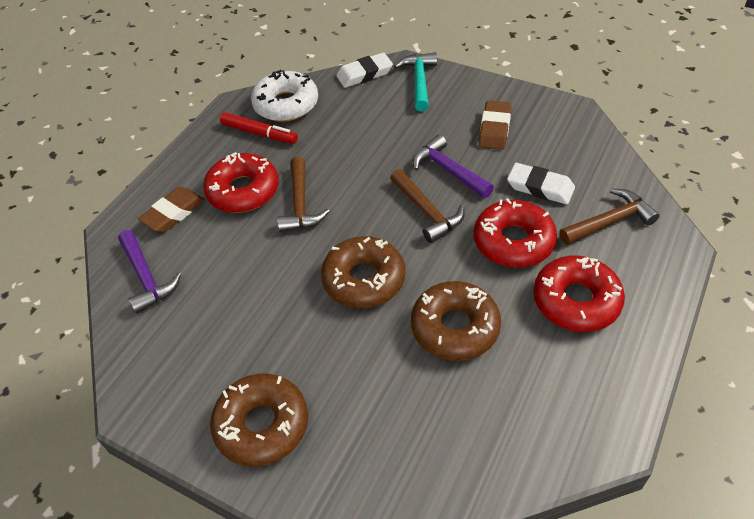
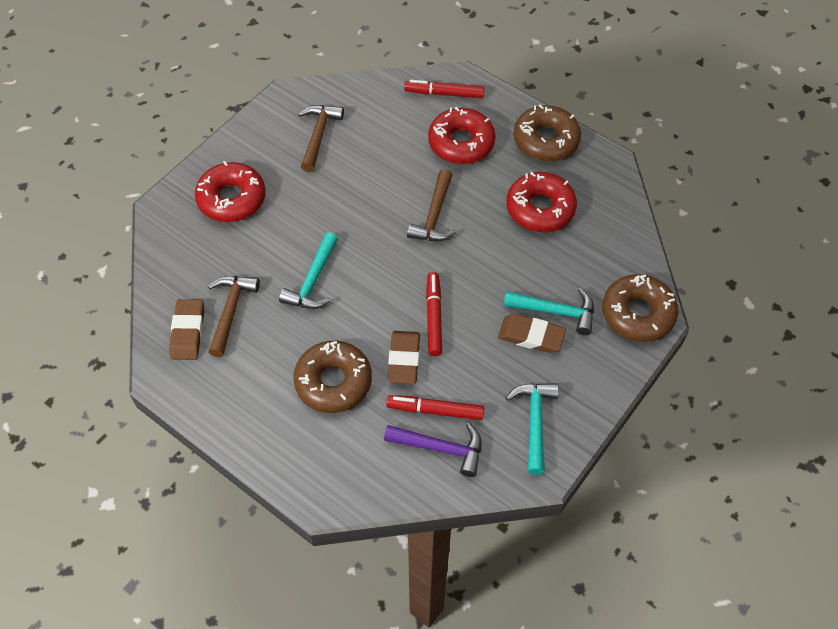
brown eraser: [138,187,205,233] [479,101,512,150] = 2 -> [169,299,204,360] [388,331,420,384] [498,314,566,353] = 3
purple hammer: [118,230,181,313] [412,135,494,198] = 2 -> [384,423,481,477] = 1
red marker: [220,112,298,144] = 1 -> [386,395,484,420] [404,80,484,98] [426,272,442,356] = 3
turquoise hammer: [394,52,437,111] = 1 -> [279,232,338,309] [504,288,594,335] [506,383,559,475] = 3
white donut: [251,70,318,122] = 1 -> none = 0
white eraser: [336,53,393,88] [507,163,575,204] = 2 -> none = 0

